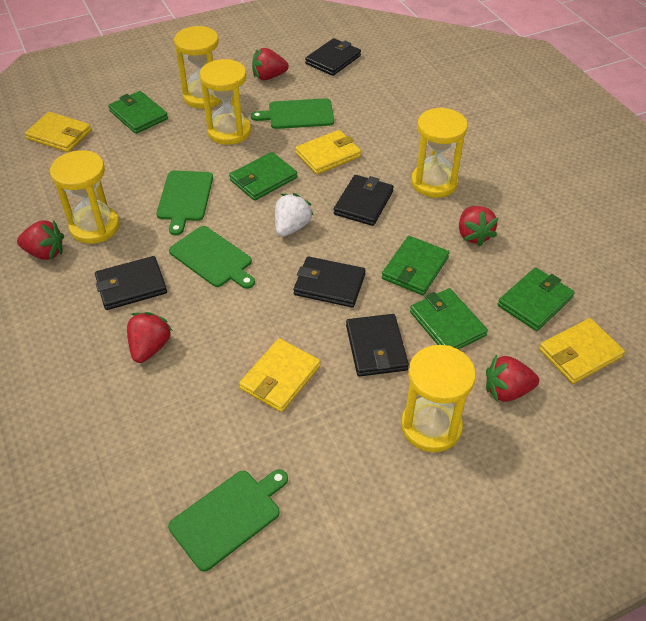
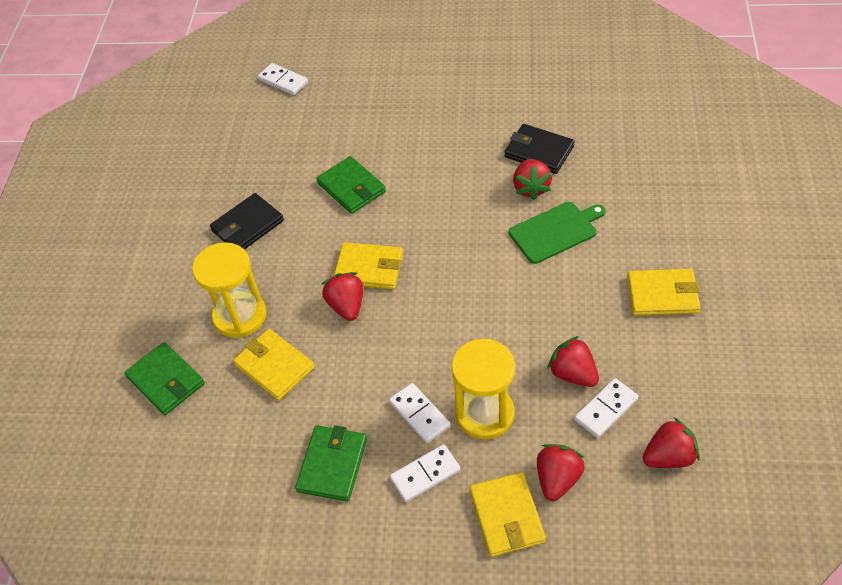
black wallet: [95,256,167,310] [293,256,366,308] [305,38,361,76] [334,175,394,226] [346,314,409,377] = 5 -> [210,193,284,250] [505,124,575,174] = 2
green cutting board: [156,170,213,235] [168,469,288,572] [169,226,255,289] [251,98,334,129] = 4 -> [509,202,606,264] = 1
green wallet: [108,91,168,134] [229,152,297,201] [382,236,449,295] [410,288,488,349] [498,267,575,331] = 5 -> [125,342,205,415] [295,425,367,501] [316,156,386,214] = 3
white domino: none = 0 -> [258,63,308,95] [389,383,451,443] [390,444,461,502] [574,378,638,438] = 4
white strawberry: [275,193,313,237] = 1 -> none = 0
yellow hourglass: [50,150,120,244] [174,26,222,109] [200,59,251,145] [401,345,476,452] [411,107,468,198] = 5 -> [192,242,267,338] [451,339,515,440] = 2

